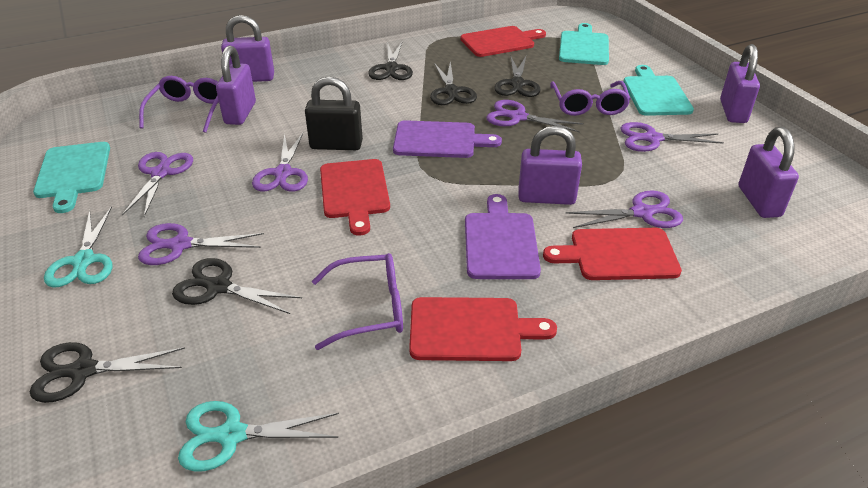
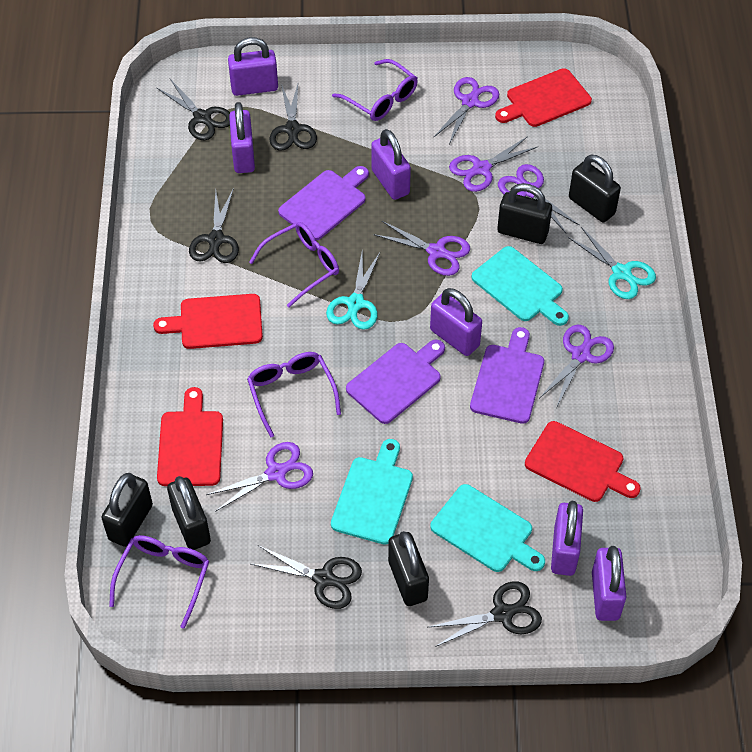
black padlock: [305,76,363,150] = 1 -> [101,473,153,547] [167,476,211,550] [388,531,429,606] [497,183,552,244] [569,155,621,223] = 5
purple cutting board: [393,120,502,158] [465,194,541,279] = 2 -> [278,166,369,240] [346,340,445,424] [470,327,544,424] = 3
purple glasses: [139,76,219,133] [312,253,403,350] [550,81,631,116] = 3 -> [109,535,209,629] [247,352,341,438] [249,222,339,307] [332,59,418,121] = 4
purple padlock: [216,46,256,125] [221,15,274,82] [518,126,582,205] [720,44,760,123] [739,127,799,218] = 5 -> [228,37,278,96] [229,102,255,173] [371,129,411,200] [430,288,482,356] [551,501,583,576] [592,546,626,621] = 6

